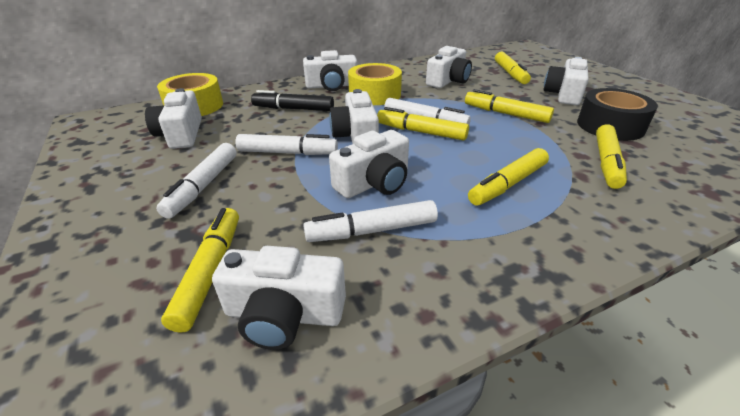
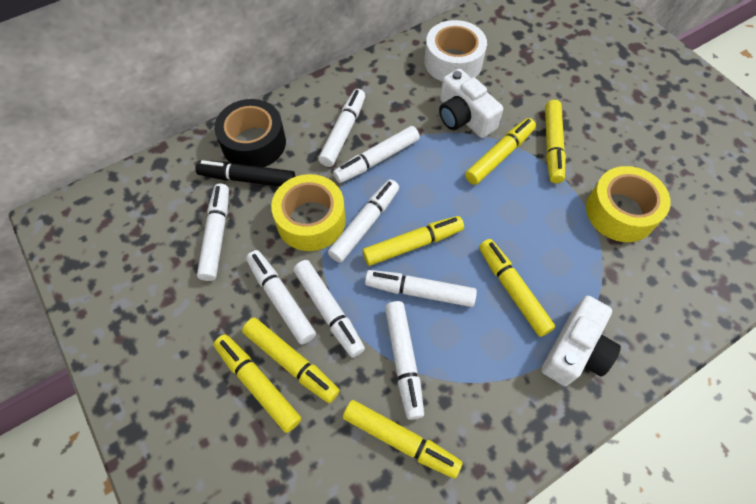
white camera: [145,88,202,149] [212,246,346,350] [303,50,358,91] [329,89,379,144] [329,130,409,198] [426,46,472,88] [543,57,588,105] = 7 -> [439,69,503,138] [541,296,621,386] = 2
white marker: [156,143,236,219] [235,134,338,155] [303,200,438,242] [384,98,471,125] = 4 -> [197,183,229,281] [246,250,316,345] [293,260,365,358] [318,89,366,167] [328,179,399,263] [333,126,420,183] [365,270,477,307] [385,301,424,420] = 8
white tape: none = 0 -> [424,20,487,82] = 1
yellow marker: [161,208,239,333] [377,107,469,141] [465,89,554,123] [468,148,549,205] [495,51,531,84] [596,124,627,189] = 6 -> [213,334,301,433] [242,318,340,403] [343,400,463,479] [362,216,464,266] [465,118,536,185] [479,239,556,337] [545,100,566,183] = 7

